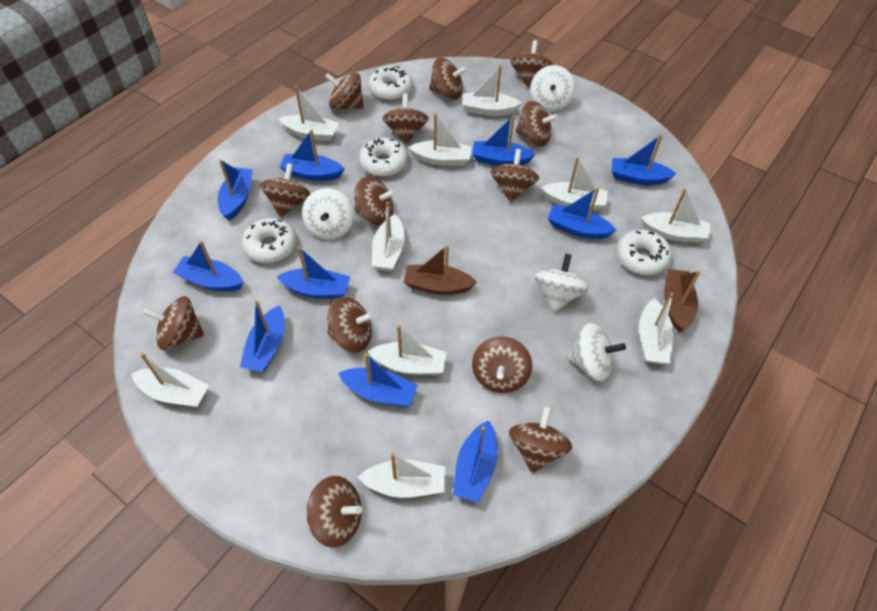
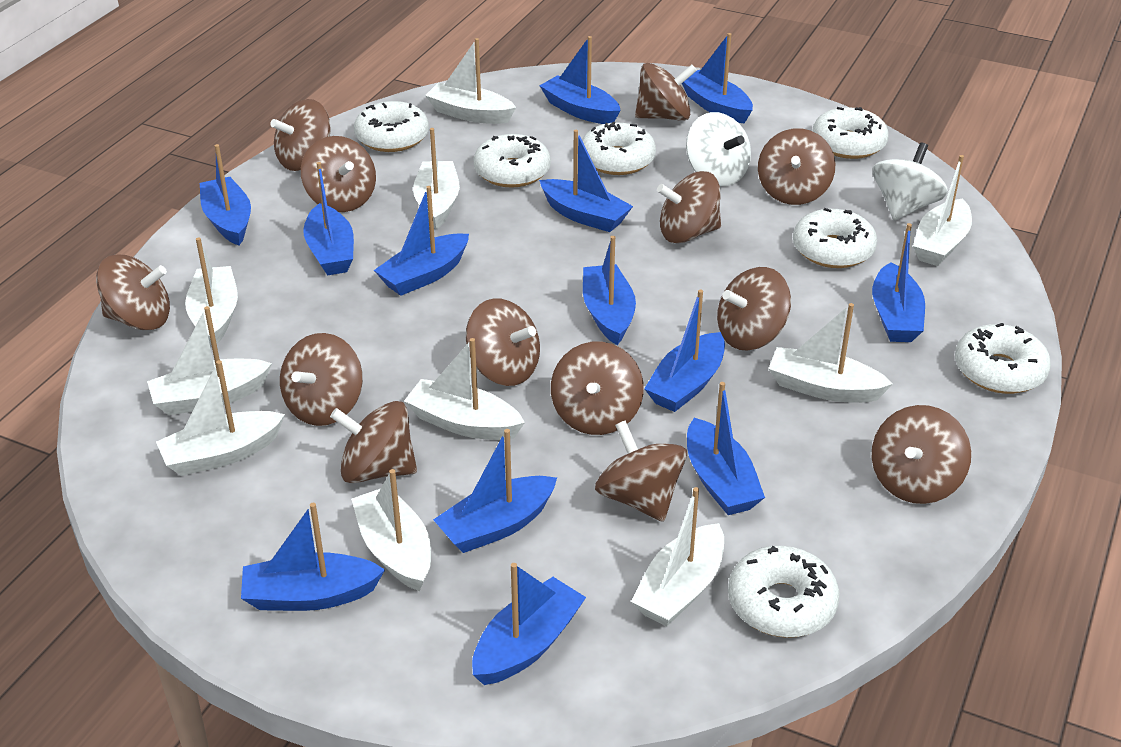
blue boat: [173,241,244,291] [218,159,253,221] [240,300,285,372] [277,247,350,298] [279,129,344,181] [338,353,418,407] [453,420,498,503] [472,116,536,166] [548,187,617,239] [612,134,676,185] = 10 -> [200,144,251,245] [241,503,385,611] [303,162,354,275] [374,186,469,296] [433,429,557,553] [472,563,586,685] [539,36,621,124] [539,130,633,232] [583,236,636,345] [644,289,725,412] [682,33,753,123] [687,382,765,515] [872,223,925,342] = 13
brown boat: [403,245,477,295] [664,269,700,332] = 2 -> none = 0
white donut: [242,218,297,263] [359,138,408,177] [368,66,413,101] [617,229,672,275] = 4 -> [354,101,429,152] [473,134,551,188] [582,122,656,175] [728,546,840,638] [793,208,877,268] [813,107,888,159] [955,323,1051,394] = 7
white spinning top: [302,188,354,240] [530,65,575,111] [535,254,589,312] [567,323,626,381] = 4 -> [686,112,751,186] [873,142,948,221] = 2

